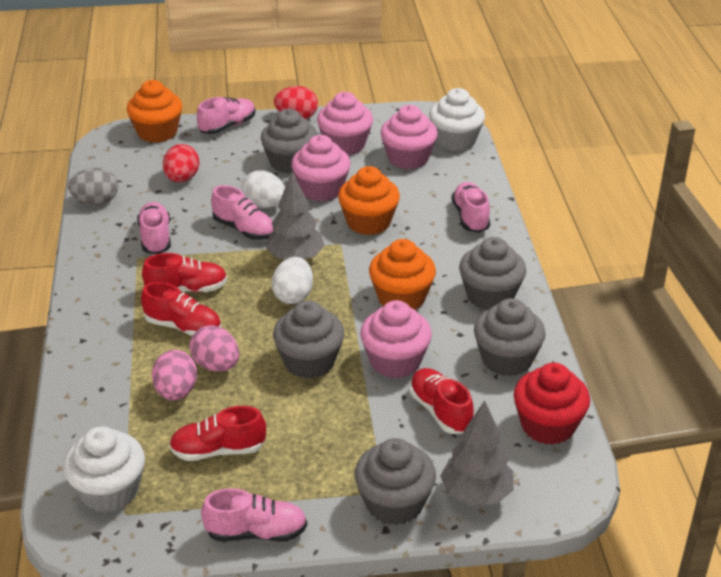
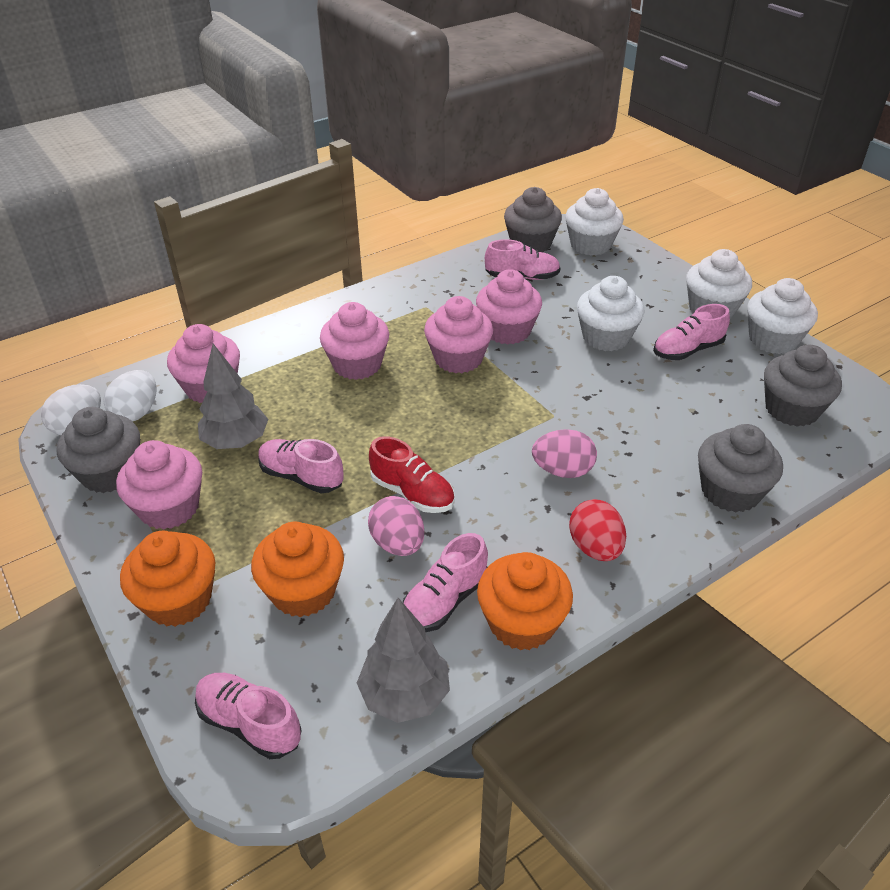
grey cupcake: [261,109,318,174] [273,300,344,379] [355,438,436,525] [459,237,526,310] [474,298,546,376] = 5 -> [57,407,140,493] [504,187,562,252] [698,424,783,512] [764,345,842,427] = 4
grey egg: [68,168,118,205] = 1 -> none = 0
pink cupcake: [291,135,351,201] [317,92,373,155] [360,300,432,378] [381,105,438,169] = 4 -> [116,440,202,530] [167,324,240,403] [320,302,389,380] [424,296,493,373] [476,269,542,345] = 5
red cupcake: [514,363,590,445] = 1 -> none = 0
red egg: [163,144,199,183] [274,86,318,119] = 2 -> [569,499,626,561] = 1
red shoe: [141,282,221,336] [142,253,227,292] [169,406,266,461] [409,368,474,434] = 4 -> [369,436,454,513] = 1
white cupcake: [63,426,145,513] [429,88,485,151] = 2 -> [565,188,624,255] [577,276,645,351] [686,249,752,319] [747,278,818,354] = 4

